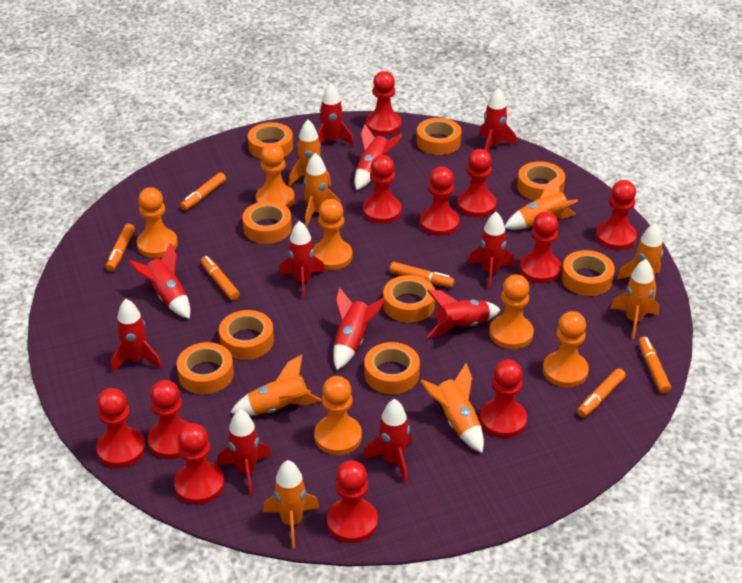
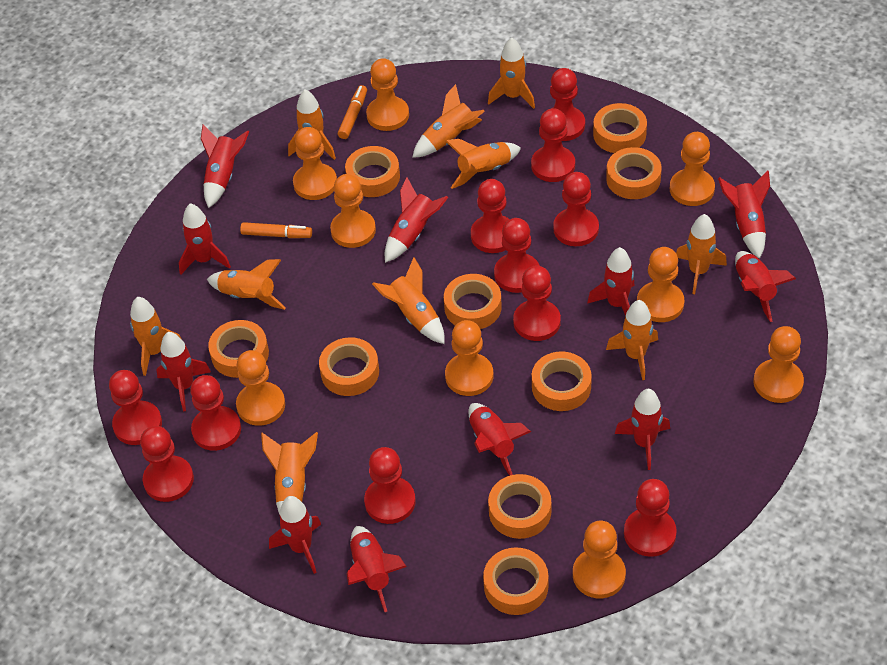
orange marker: [106,224,135,271] [180,172,226,210] [201,256,240,300] [390,262,454,287] [577,368,626,417] [639,337,671,394] = 6 -> [240,222,312,238] [338,85,367,139] = 2
orange pawn: [136,187,178,258] [256,144,295,208] [313,199,353,270] [314,376,362,455] [489,274,534,349] [543,311,589,388] = 6 -> [236,350,285,426] [293,127,337,200] [330,174,376,248] [366,58,409,131] [445,320,493,396] [573,521,626,598] [637,247,684,322] [670,132,715,206] [754,326,804,403] = 9
orange rocket: [230,355,322,416] [263,460,320,549] [288,120,331,186] [304,152,341,226] [421,363,484,453] [505,175,578,230] [610,259,659,339] [617,223,663,299] = 8 -> [130,297,181,376] [207,259,286,310] [261,432,318,515] [288,89,336,160] [372,257,445,344] [412,84,485,158] [446,139,521,189] [488,38,535,109] [606,300,658,380] [676,214,727,294] = 10

